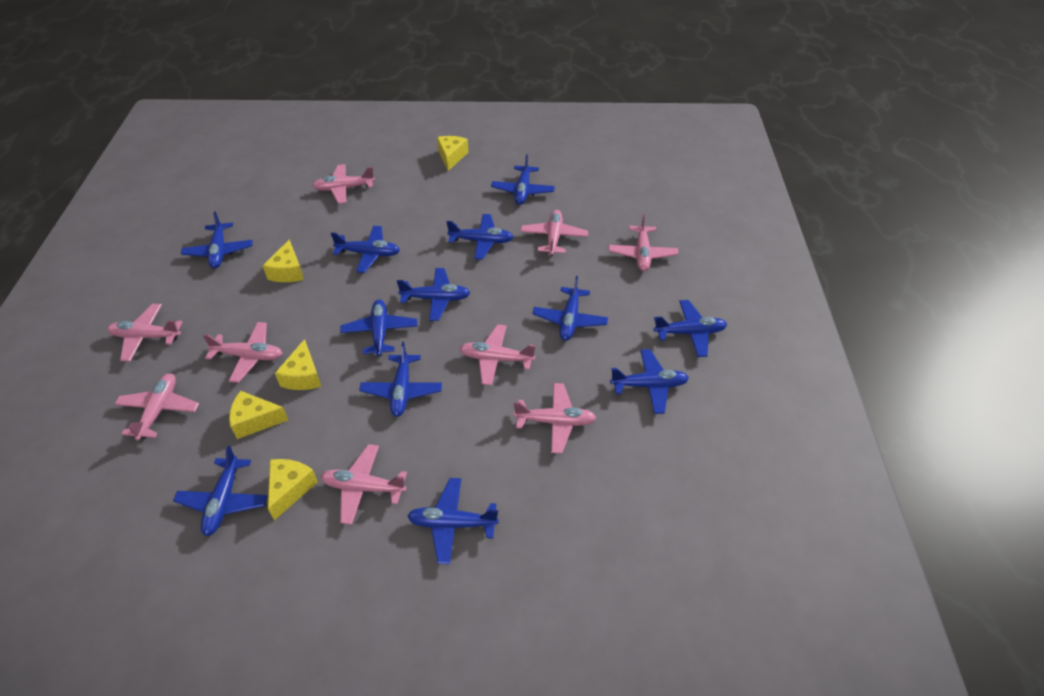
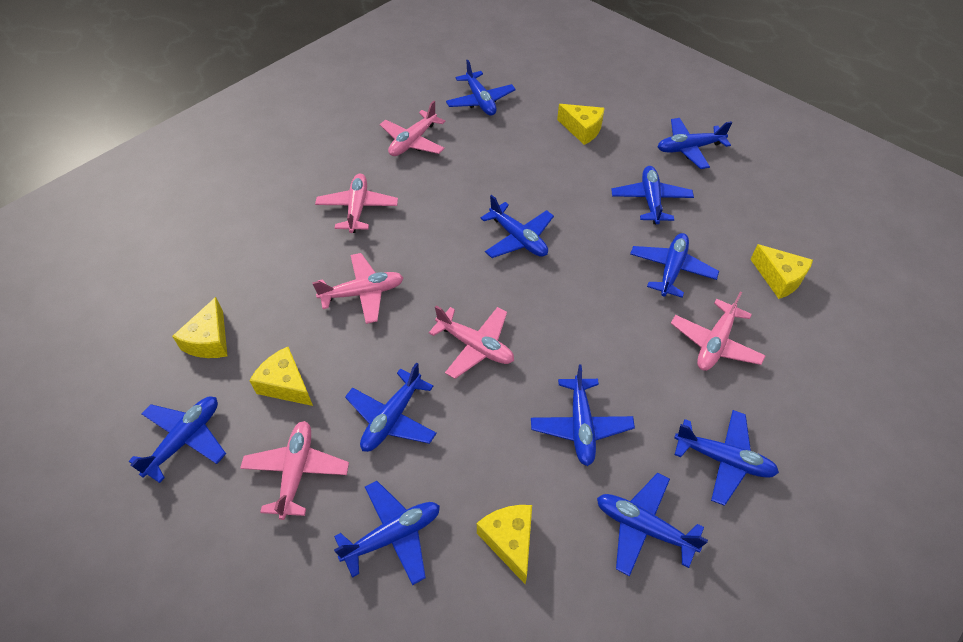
blue plane: [173,446,267,536] [181,211,253,268] [331,226,400,273] [340,300,418,356] [359,342,442,417] [397,268,470,321] [407,478,499,564] [446,214,513,260] [491,154,555,205] [532,276,608,341] [610,349,689,414] [654,300,727,357] = 12 -> [129,396,226,483] [334,481,440,586] [345,362,437,452] [446,60,516,116] [480,195,554,258] [531,364,635,466] [597,473,708,576] [611,166,694,224] [630,233,719,298] [658,118,732,169] [674,410,779,506] = 11
pink plane: [107,304,183,362] [114,373,199,441] [203,322,283,383] [312,164,375,204] [321,444,407,525] [459,324,535,385] [514,383,596,453] [520,210,588,256] [609,214,678,271] = 9 -> [240,421,349,520] [312,253,404,324] [315,174,398,233] [380,101,445,156] [429,306,514,379] [671,292,766,371] = 6

